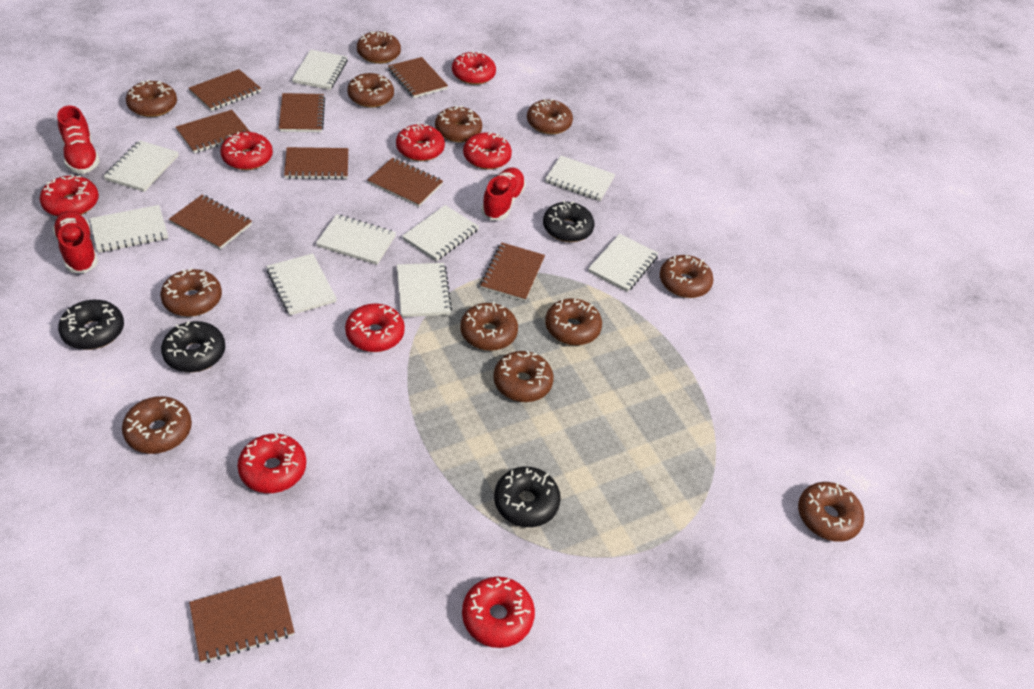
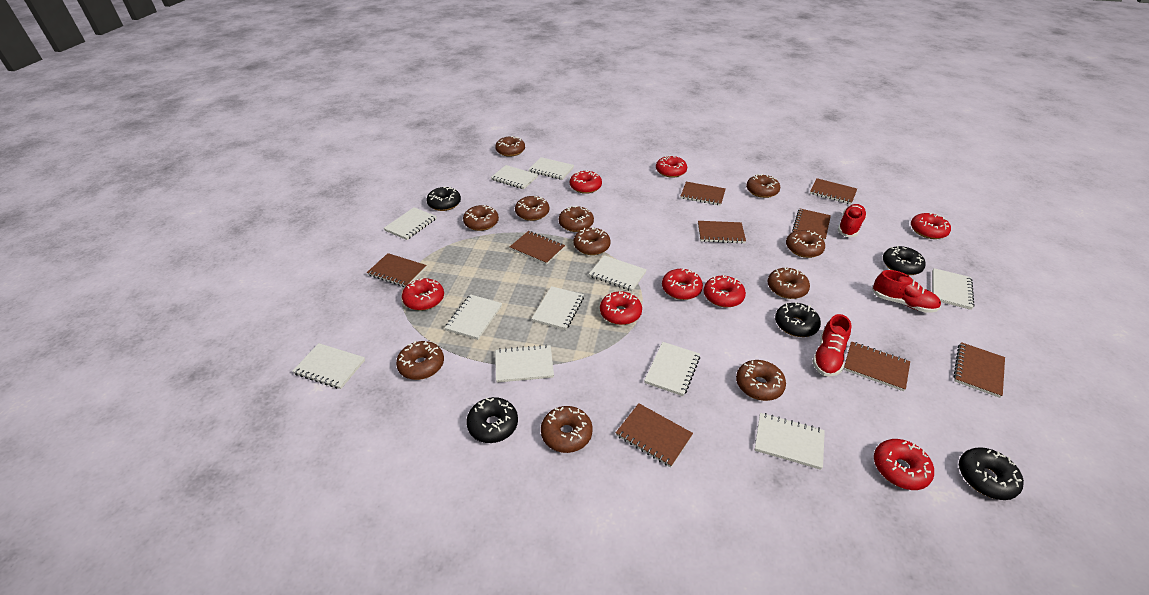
black donut: [58,300,124,350] [161,321,226,372] [494,467,561,527] [543,200,595,242] = 4 -> [426,186,461,211] [466,397,518,443] [775,302,821,337] [883,246,926,275] [959,447,1024,500] = 5
brown donut: [122,396,192,454] [126,79,177,117] [160,268,222,317] [347,73,394,108] [357,31,401,64] [435,106,482,142] [460,302,518,351] [493,351,554,402] [527,98,573,134] [545,298,602,345] [660,255,713,298] [798,482,864,542] = 12 -> [396,341,444,380] [463,205,499,231] [495,136,525,157] [515,196,549,221] [541,406,593,453] [559,206,594,232] [573,227,611,255] [736,360,786,401] [746,174,780,198] [767,267,810,299] [786,230,825,258] = 11
white notebook: [90,205,168,253] [103,140,179,192] [266,253,337,316] [292,49,348,90] [316,214,396,265] [397,263,452,317] [402,205,479,261] [545,156,615,201] [588,234,659,292] = 9 -> [292,343,365,389] [384,207,436,240] [445,294,502,340] [491,165,538,189] [495,345,554,383] [528,157,574,180] [532,286,584,330] [589,255,647,291] [644,342,700,396] [755,413,825,470] [932,268,975,310] = 11

